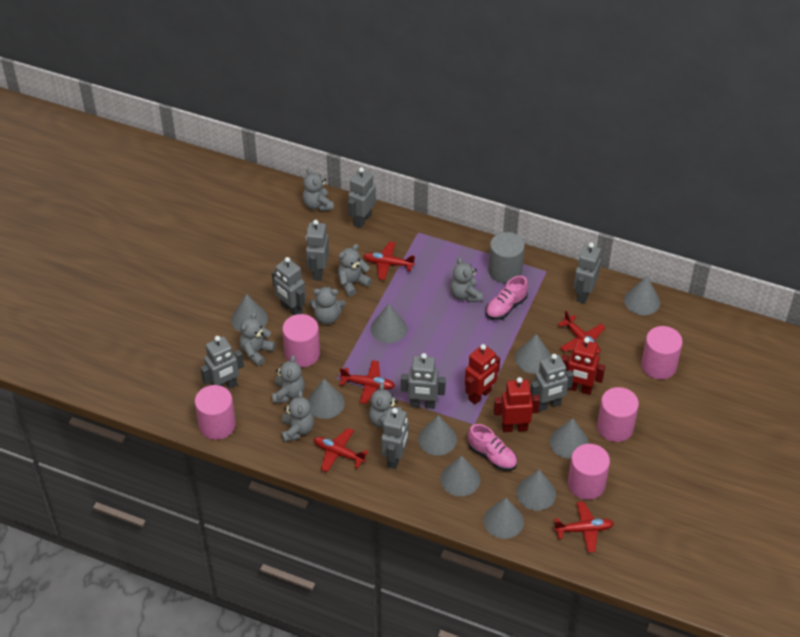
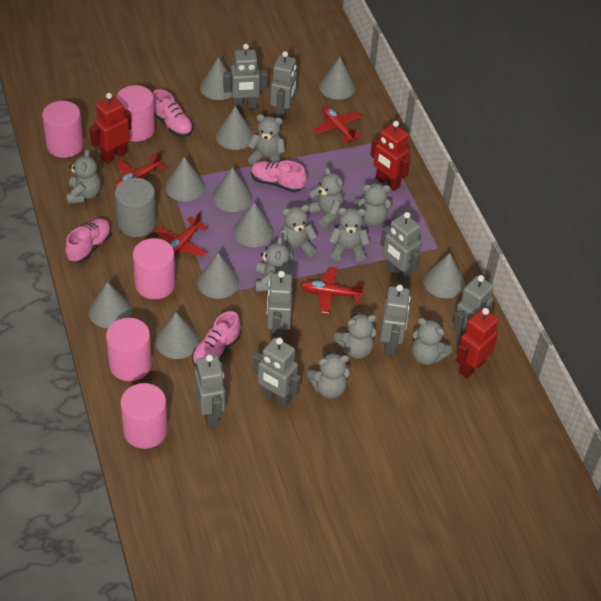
grey teddy bear: [239,312,275,366] [272,355,305,403] [282,391,314,442] [302,168,334,211] [309,286,345,325] [338,244,372,296] [369,383,402,431] [450,257,482,302] = 8 -> [66,149,101,204] [247,114,285,165] [254,236,291,292] [279,205,317,262] [305,167,344,228] [307,352,351,399] [329,208,370,262] [334,314,376,359] [353,183,393,226] [412,318,452,365] = 10
pink shoe: [468,424,517,471] [486,276,528,320] = 2 -> [65,218,111,263] [153,89,193,137] [192,311,240,367] [251,160,307,192] = 4
red plane: [314,428,369,472] [340,360,395,404] [363,242,415,280] [554,501,614,553] [558,311,606,354] = 5 -> [114,152,166,192] [155,212,209,257] [300,267,364,314] [313,106,362,143] = 4

